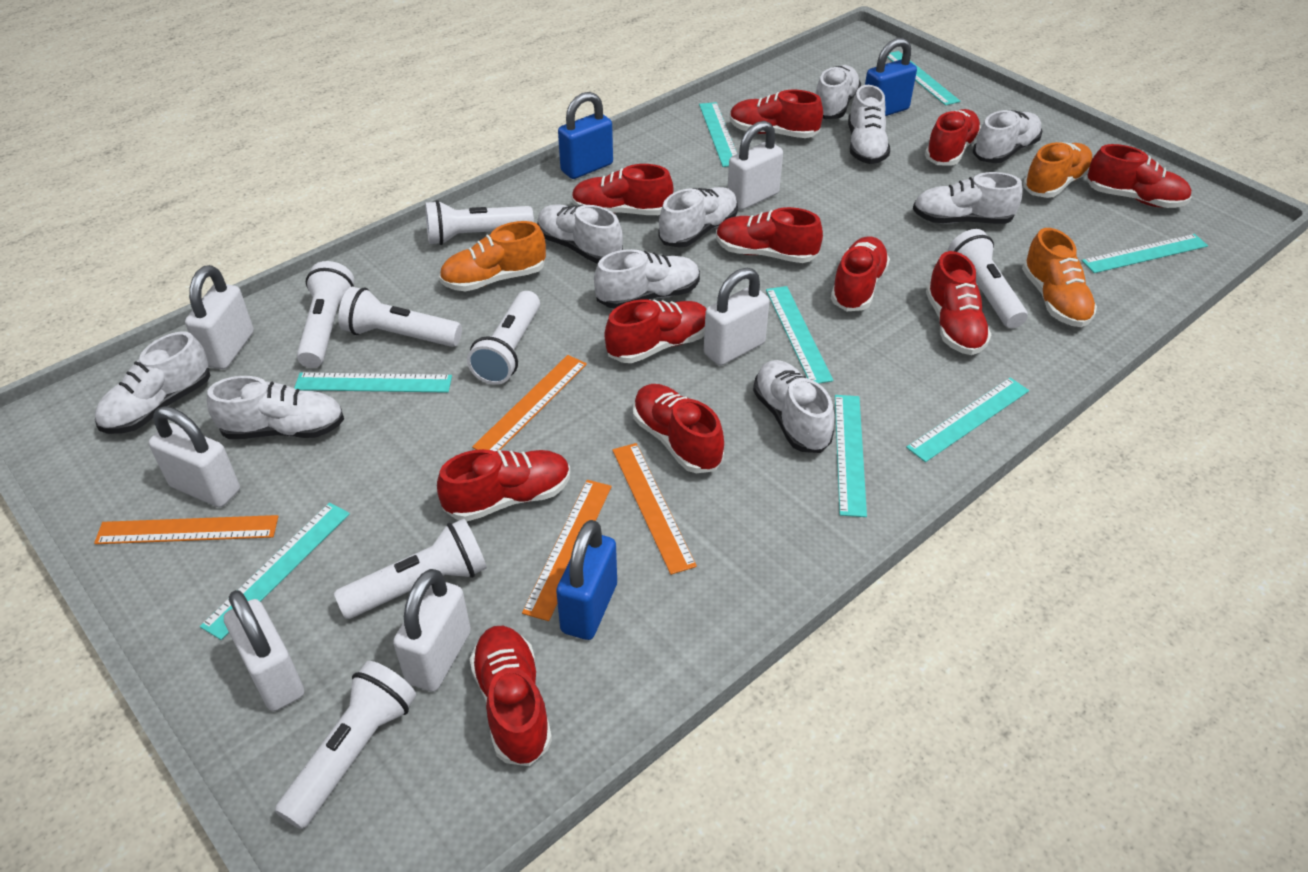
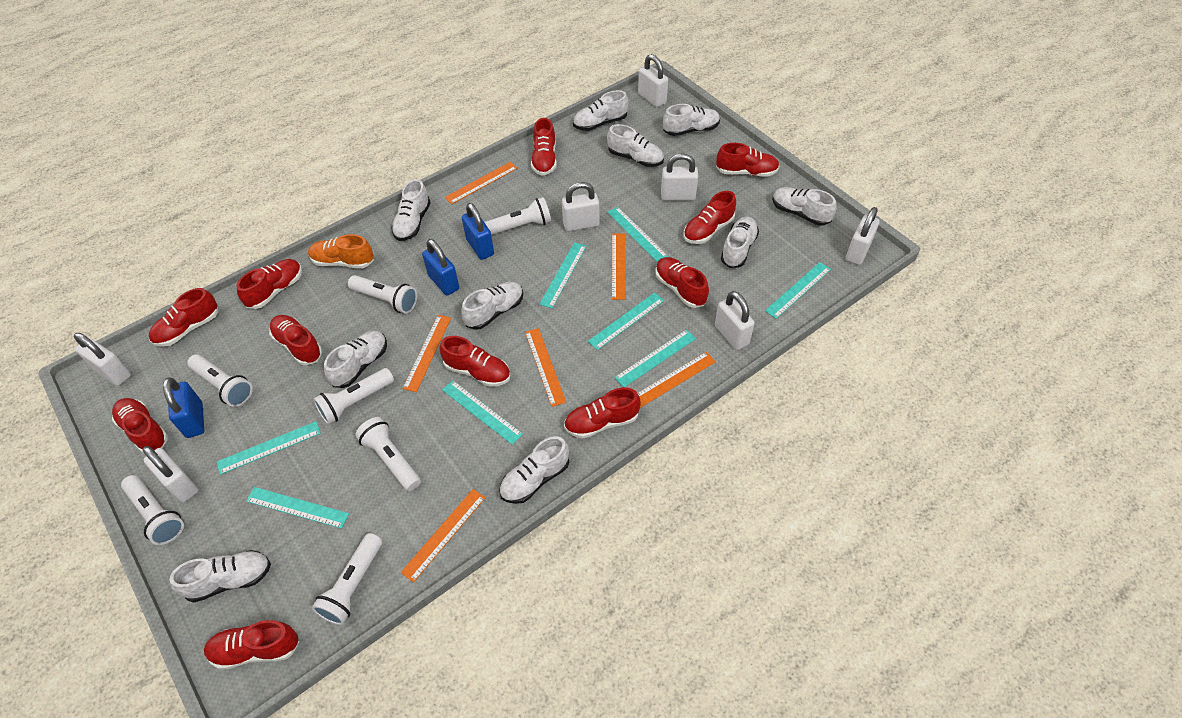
orange ruler: [94,515,279,544] [472,355,587,451] [522,480,612,621] [612,443,697,575] = 4 -> [401,489,485,583] [402,315,451,392] [445,162,518,204] [525,328,566,407] [612,233,626,300] [638,352,716,408] = 6
orange shoe: [439,221,546,291] [1022,228,1097,327] [1023,142,1092,198] = 3 -> [308,234,374,269] = 1
white padlock: [149,406,240,507] [185,265,254,369] [224,590,304,711] [393,569,471,692] [704,268,770,366] [727,121,783,210] = 6 -> [74,333,131,386] [143,446,199,502] [562,182,600,231] [638,54,668,107] [661,153,698,201] [715,291,755,350] [846,207,880,265] = 7

